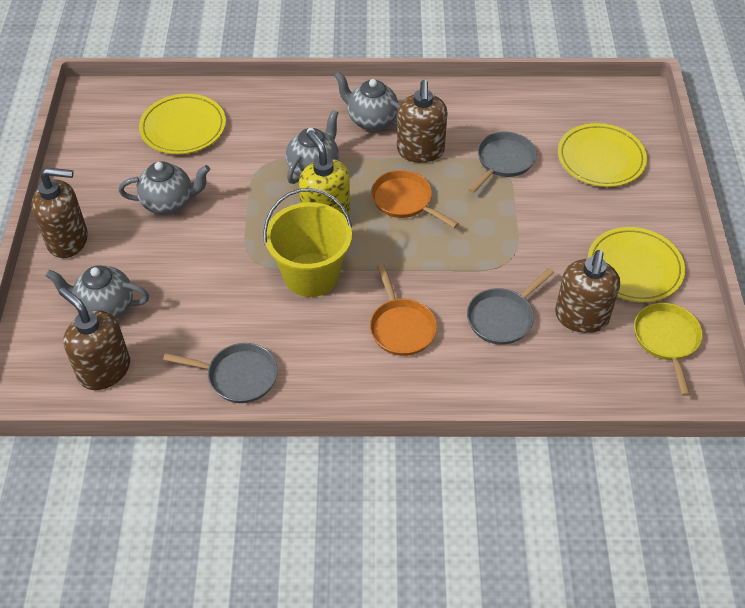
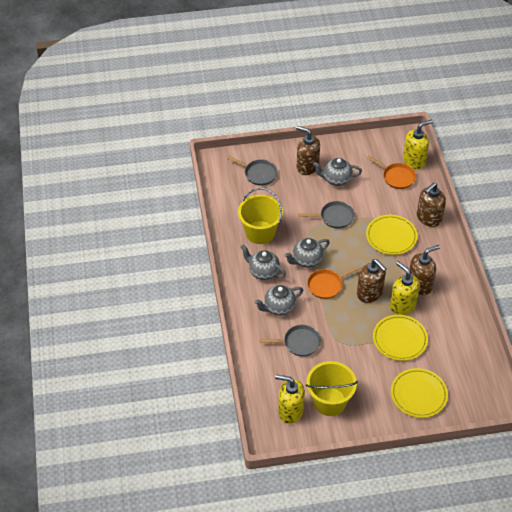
yellow bucket: [263,188,352,297] = 1 -> [238,188,283,244] [306,361,358,416] = 2
yellow pan: [634,303,703,396] = 1 -> none = 0
yellow soap dispenser: [299,130,350,217] = 1 -> [275,375,305,424] [390,261,420,315] [403,120,433,169] = 3

